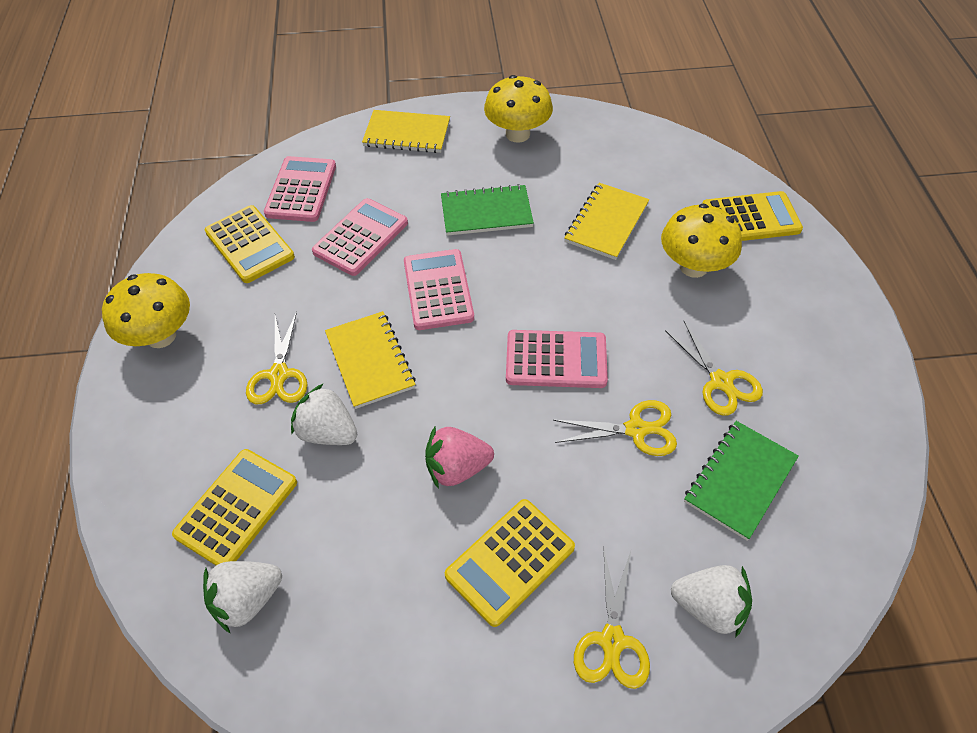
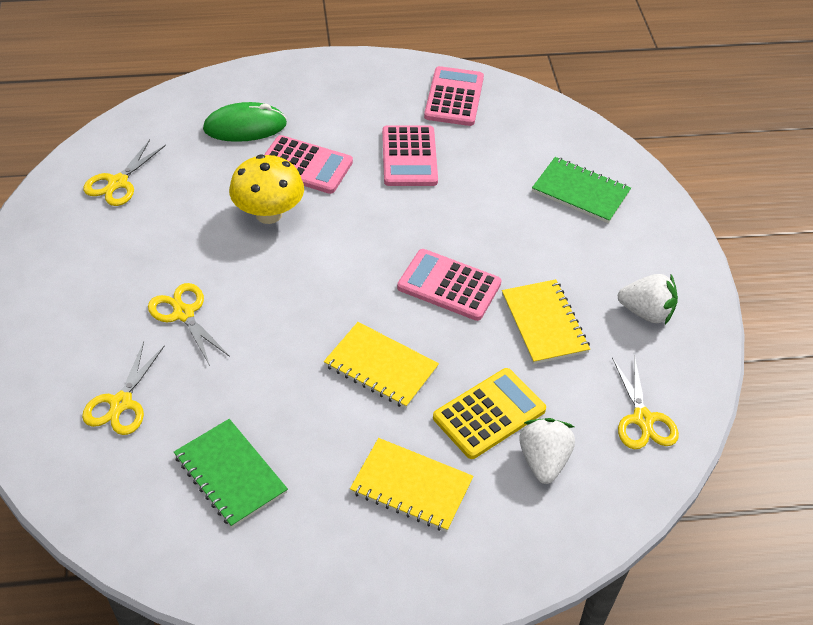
green mouse: none = 0 -> [203,102,287,142] = 1
pink strawberry: [425,427,494,489] = 1 -> none = 0
white strawberry: [203,561,282,633] [291,383,357,445] [671,565,752,638] = 3 -> [519,418,575,484] [618,274,678,325] = 2
yellow calculator: [172,449,297,565] [205,205,295,283] [445,499,575,627] [702,191,803,241] = 4 -> [433,368,546,459] = 1
yellow mushroom: [102,273,190,348] [484,75,553,143] [661,204,742,278] = 3 -> [229,155,304,224] = 1

